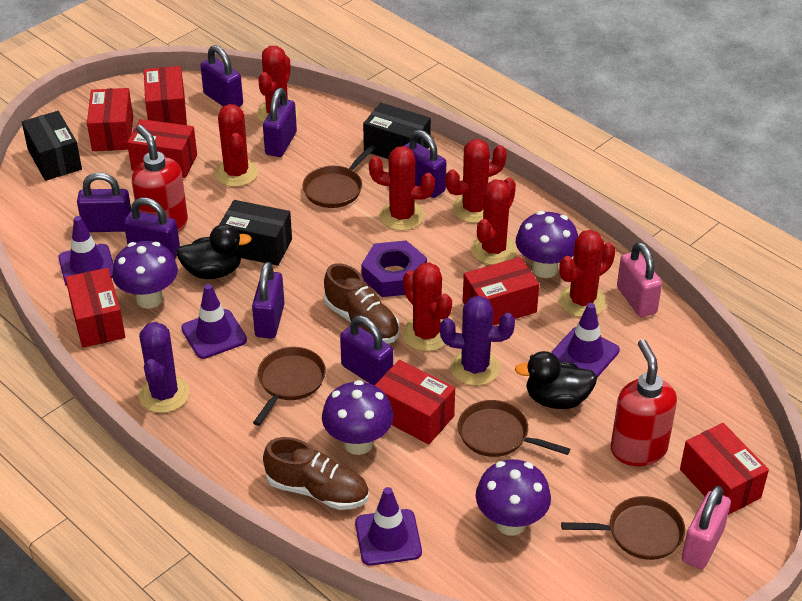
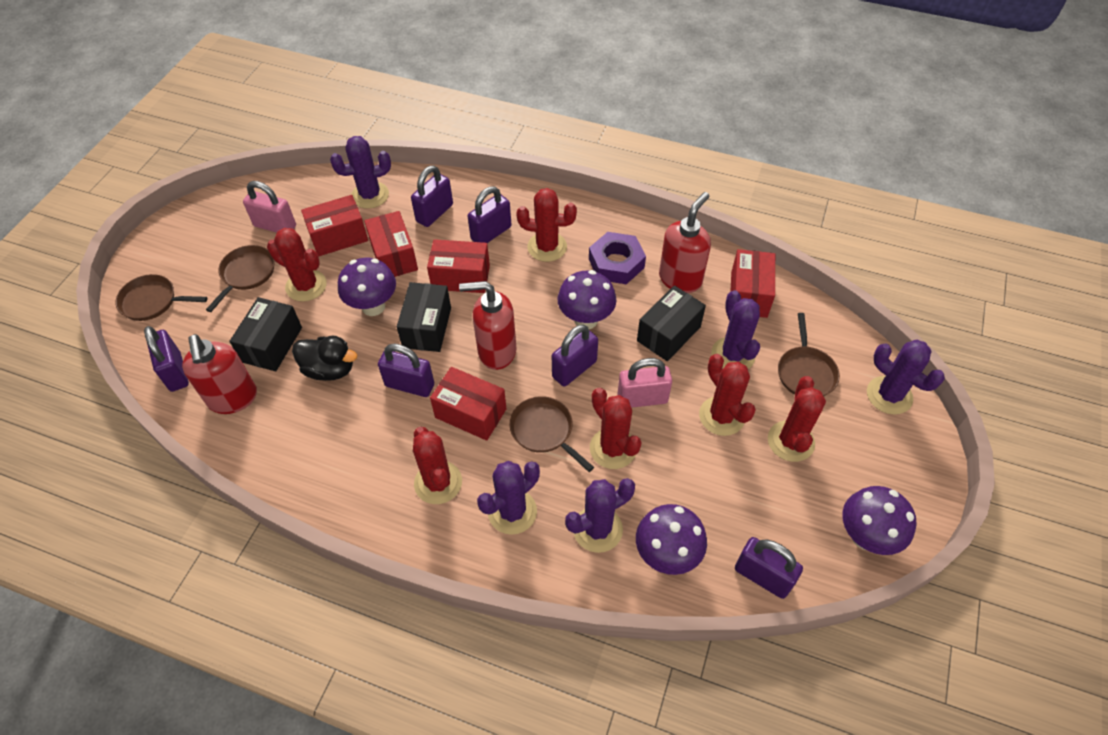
black duck: [176,224,252,279] [515,351,597,409] = 2 -> [292,336,357,381] = 1
brown shoe: [263,437,369,510] [324,263,400,344] = 2 -> none = 0
purple cactus: [139,322,190,413] [440,296,515,386] = 2 -> [330,136,391,209] [477,461,540,535] [565,478,635,553] [711,290,760,369] [867,340,945,415] = 5
purple padlock: [77,172,131,232] [124,197,180,259] [200,45,243,107] [252,262,285,339] [263,88,297,157] [340,316,393,385] [404,130,446,198] = 7 -> [144,326,189,392] [378,344,434,397] [411,165,453,227] [468,186,511,243] [552,324,598,387] [735,537,803,599] = 6
purple traffic cone: [58,216,113,286] [181,284,247,359] [355,487,422,566] [551,303,620,377] = 4 -> none = 0
red box: [65,268,125,348] [87,88,133,151] [127,119,197,178] [144,66,187,125] [374,360,455,444] [463,257,539,326] [680,423,769,515] = 7 -> [301,195,368,256] [364,211,418,277] [427,239,490,293] [430,367,507,441] [730,249,775,318] = 5
red cactus: [215,104,258,187] [257,46,298,123] [369,146,435,231] [402,262,452,351] [445,139,507,223] [471,178,517,265] [559,230,615,317] = 7 -> [267,228,327,302] [413,427,462,504] [516,188,577,262] [590,388,642,469] [699,354,756,436] [768,376,826,462] = 6
red soap dispenser: [132,125,188,232] [610,339,677,466] = 2 -> [182,334,257,414] [459,281,517,370] [659,192,711,293] = 3

